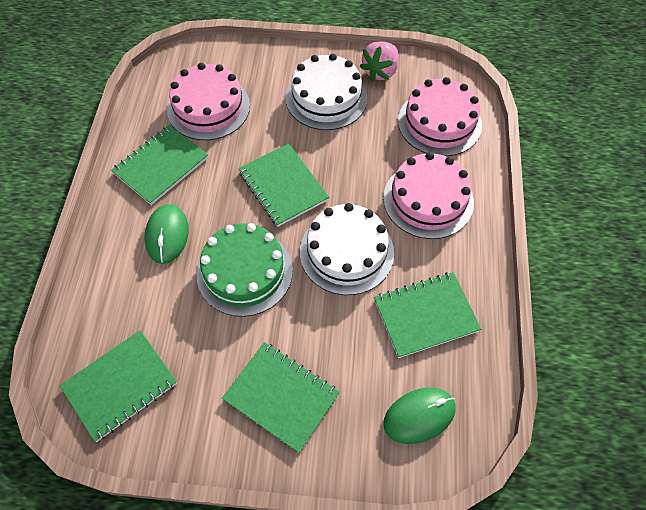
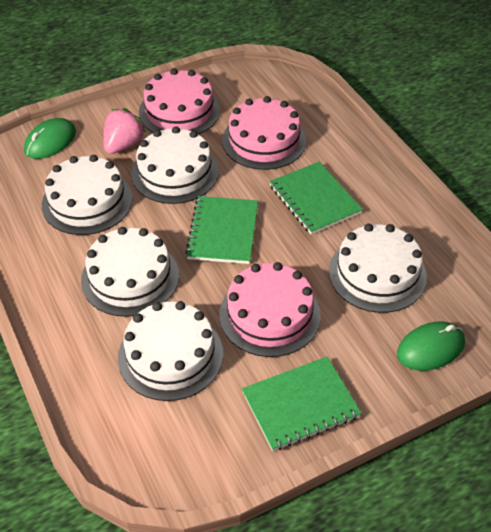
green cake: [196,223,293,317] = 1 -> none = 0
green notebook: [59,330,177,442] [111,125,208,205] [222,342,340,453] [238,144,329,227] [374,272,481,358] = 5 -> [185,196,258,264] [242,356,361,451] [269,162,363,234] = 3
white cake: [286,54,367,130] [300,203,394,295] = 2 -> [42,155,133,235] [81,227,179,317] [118,301,223,401] [131,126,219,204] [329,224,427,313] = 5

